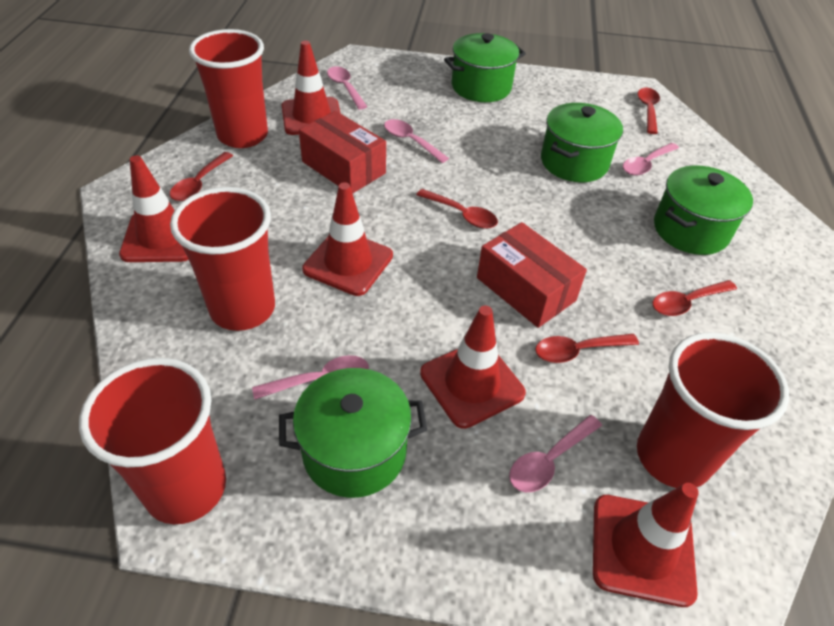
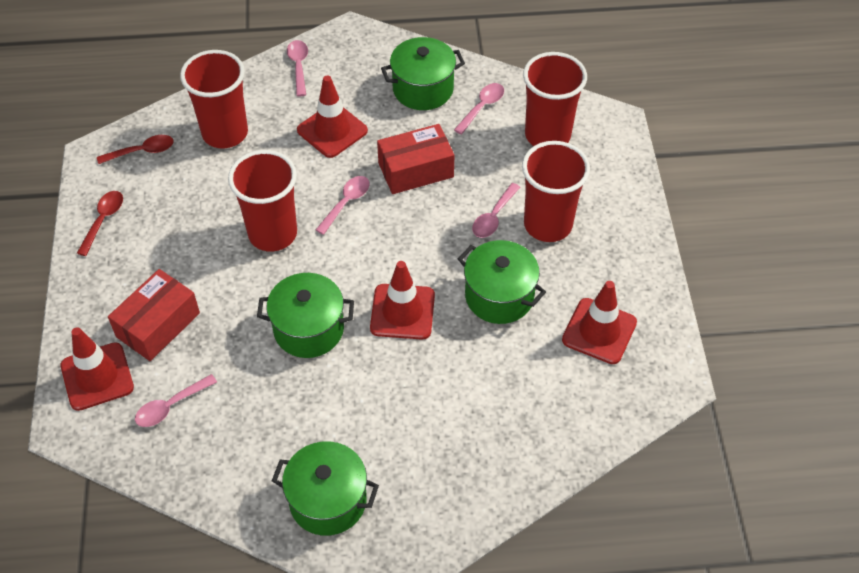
red spoon: [170,152,233,201] [416,189,498,229] [535,334,639,363] [638,88,660,134] [653,280,737,316] = 5 -> [77,191,123,256] [97,135,174,164] = 2
red traffic cone: [119,155,189,262] [282,41,341,135] [302,182,393,296] [420,306,526,429] [593,483,699,607] = 5 -> [61,327,134,411] [297,75,368,158] [370,261,435,340] [562,281,637,364] = 4

